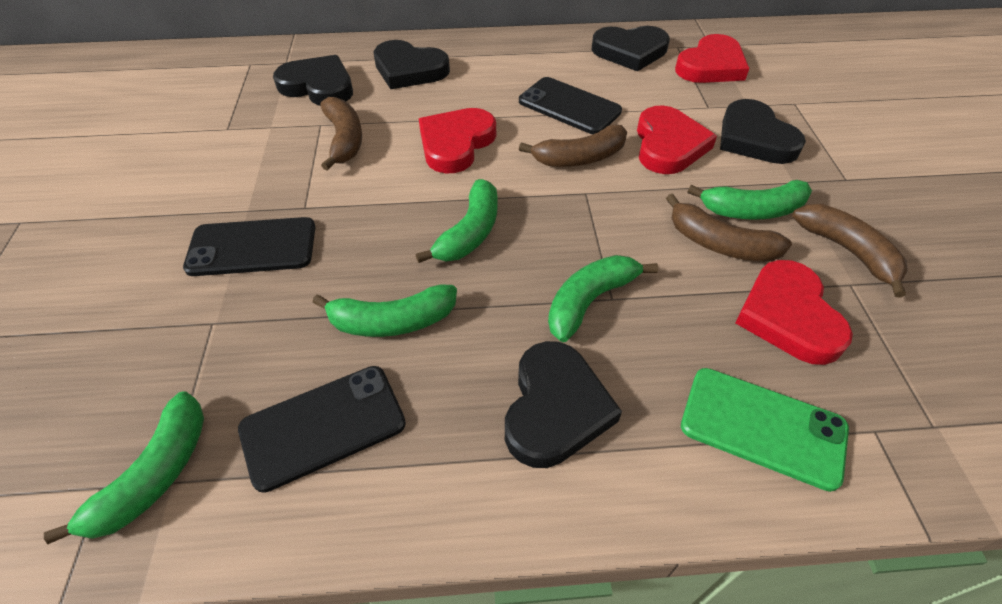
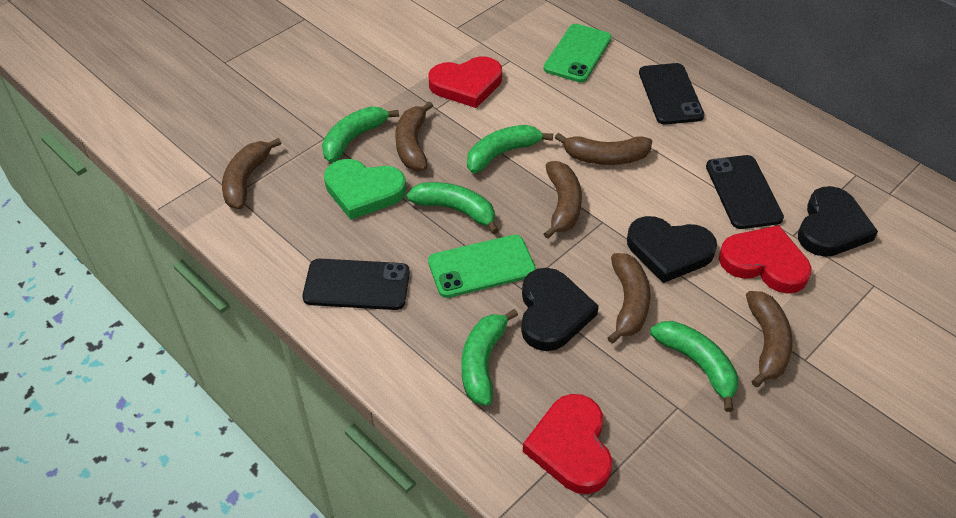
black heart: [273,55,353,106] [373,40,450,89] [505,341,622,468] [592,26,670,71] [720,99,806,164] = 5 -> [521,268,599,351] [627,216,717,283] [798,186,878,257] = 3
brown banana: [320,97,362,171] [519,124,627,167] [666,194,792,261] [792,204,908,298] = 4 -> [222,138,281,209] [395,101,433,171] [544,161,582,239] [555,133,652,165] [608,253,650,344] [746,291,793,387] = 6
green heart: none = 0 -> [324,159,406,220] = 1
green phone: [681,368,849,492] = 1 -> [428,235,536,298] [544,24,612,82] = 2
red heart: [419,108,496,174] [637,105,717,174] [675,34,749,83] [735,260,853,365] = 4 -> [428,56,502,108] [523,394,612,494] [719,225,811,294] = 3

